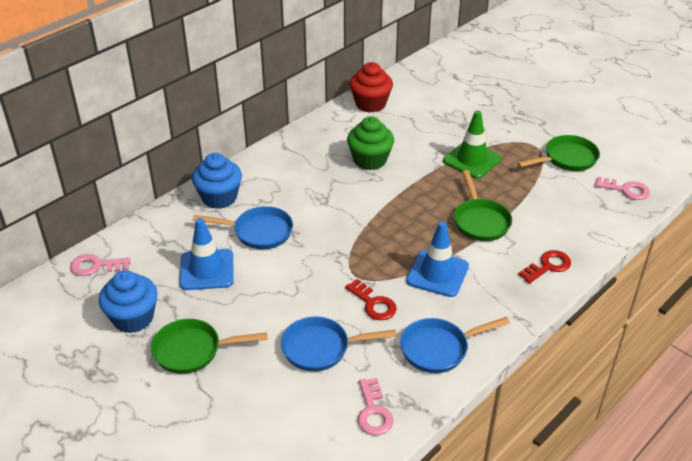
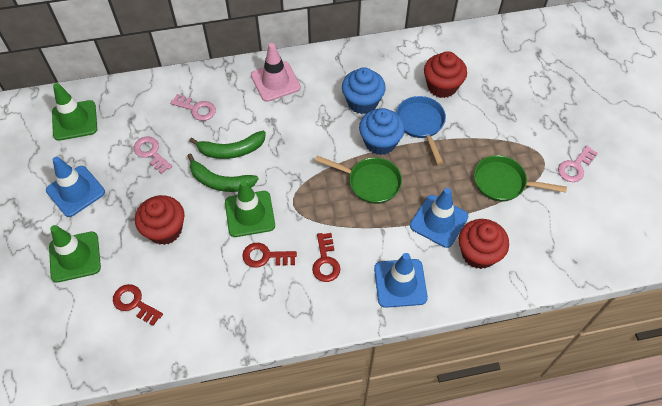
blue pan: [193,206,293,249] [281,317,396,371] [400,317,510,373] = 3 -> [396,96,446,164] = 1
blue traffic cone: [179,218,233,290] [406,221,469,297] = 2 -> [46,157,105,217] [374,253,428,308] [410,188,468,248] = 3
green banana: none = 0 -> [187,153,259,192] [189,131,266,159] = 2
green cupcake: [347,116,394,170] = 1 -> none = 0
green pan: [151,319,267,374] [454,170,512,241] [517,135,600,171] = 3 -> [315,156,402,204] [474,155,567,201] = 2
green traffic cone: [443,110,502,179] = 1 -> [49,225,101,282] [52,83,97,141] [225,180,275,237] = 3
pink traffic cone: none = 0 -> [251,43,301,102] = 1
red cupcake: [350,62,393,113] = 1 -> [135,195,185,245] [424,51,467,98] [459,219,509,269] = 3
red key: [345,279,397,320] [518,250,571,284] = 2 -> [113,284,163,326] [242,243,297,268] [312,233,340,282] = 3

